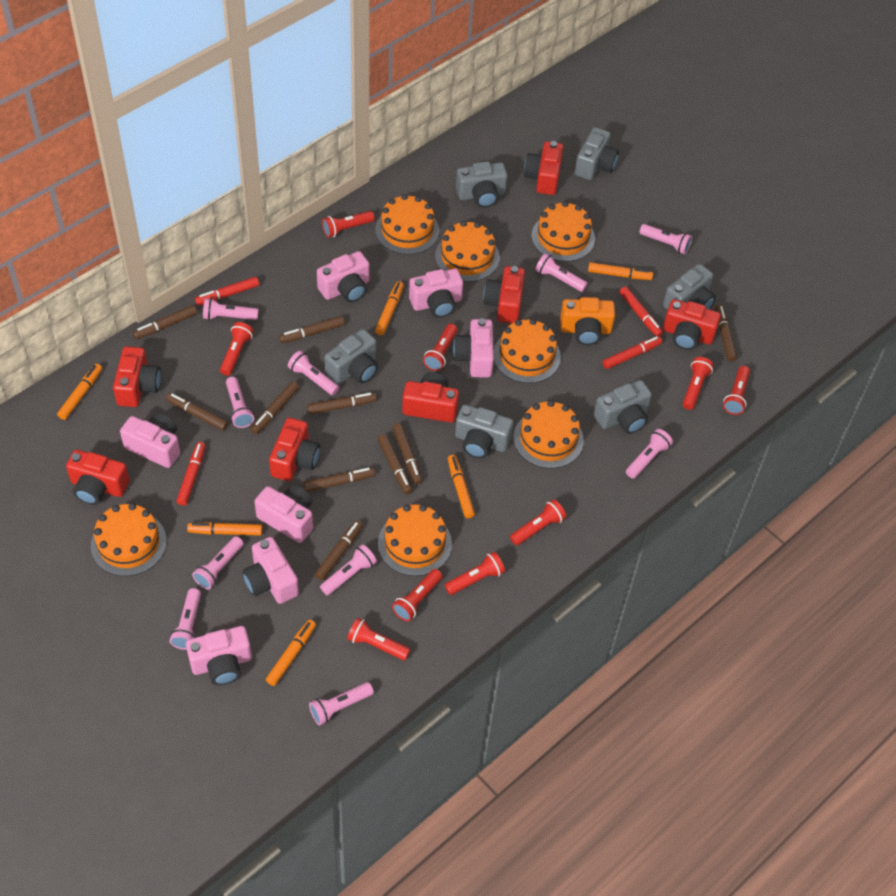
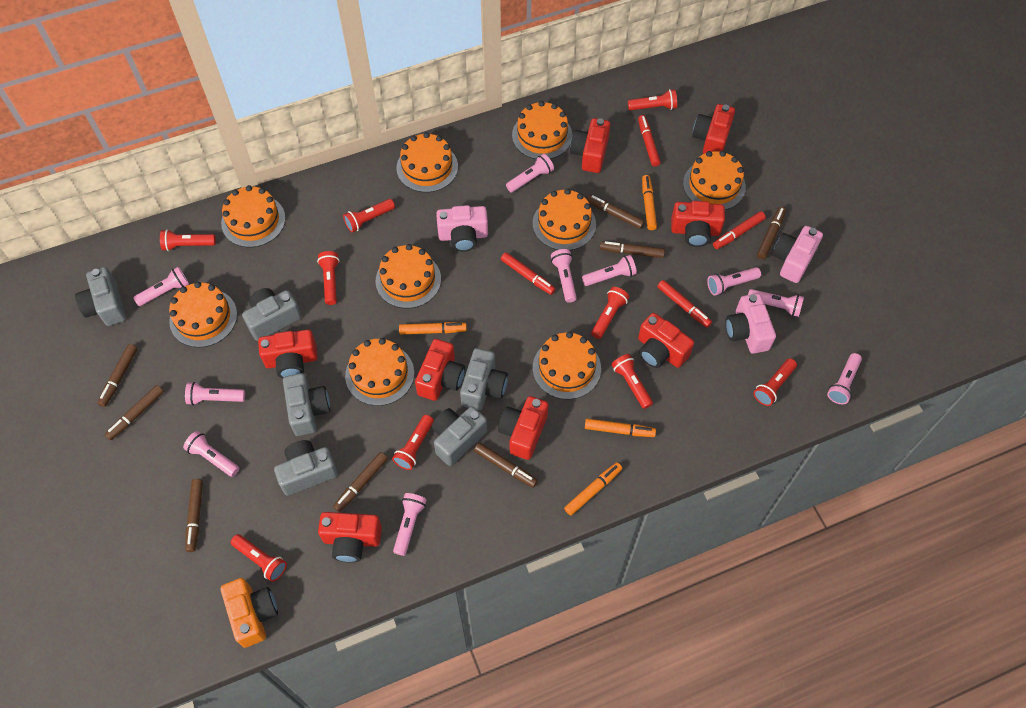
brown marker: [133,305,197,339] [166,393,228,431] [251,381,299,434] [279,316,345,343] [303,467,375,492] [307,393,377,414] [315,520,363,580] [378,434,413,494] [393,423,423,484] [715,305,737,361] = 10 -> [97,344,138,407] [105,385,164,440] [185,479,203,552] [333,452,388,512] [474,443,538,488] [587,195,645,229] [600,241,665,258] [757,207,786,259] = 8
orange cake: [91,503,167,576] [375,194,439,255] [378,504,452,576] [435,221,500,282] [494,319,561,383] [513,400,584,468] [531,201,595,262] = 7 -> [169,282,237,348] [221,185,285,247] [345,338,414,406] [376,244,441,308] [396,132,458,192] [512,101,572,159] [533,189,596,250] [533,332,601,399] [683,151,746,210] = 9
orange marker: [57,364,102,420] [187,522,262,536] [266,620,316,686] [375,281,404,335] [448,455,475,518] [588,262,653,280] = 6 -> [399,322,467,334] [564,462,622,515] [585,419,656,437] [642,175,657,230] = 4
pink camera: [120,413,180,468] [186,626,252,685] [242,537,299,604] [254,485,313,543] [317,251,370,302] [409,269,463,318] [453,318,494,378] = 7 -> [436,205,488,252] [725,293,776,354] [772,226,823,283] = 3
red camera: [66,450,130,505] [113,346,161,407] [269,418,320,481] [402,373,459,423] [483,266,525,324] [524,141,563,195] [663,299,721,350] = 7 -> [258,329,318,378] [318,512,382,563] [415,339,465,401] [498,396,548,460] [570,118,610,173] [638,313,694,368] [671,201,725,247] [692,104,735,154] = 8

